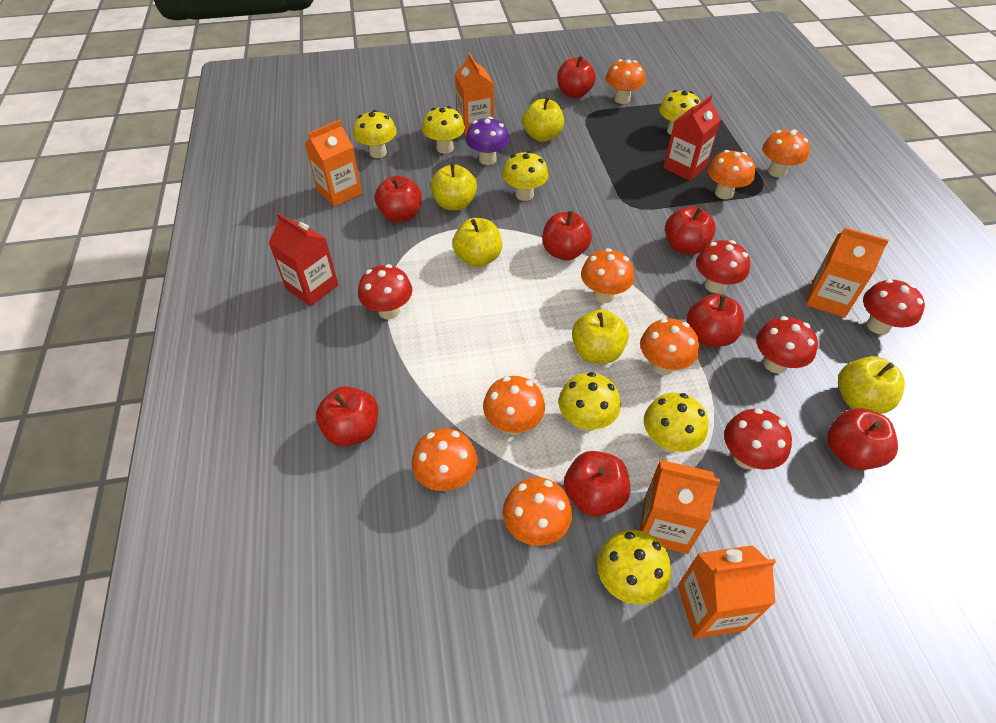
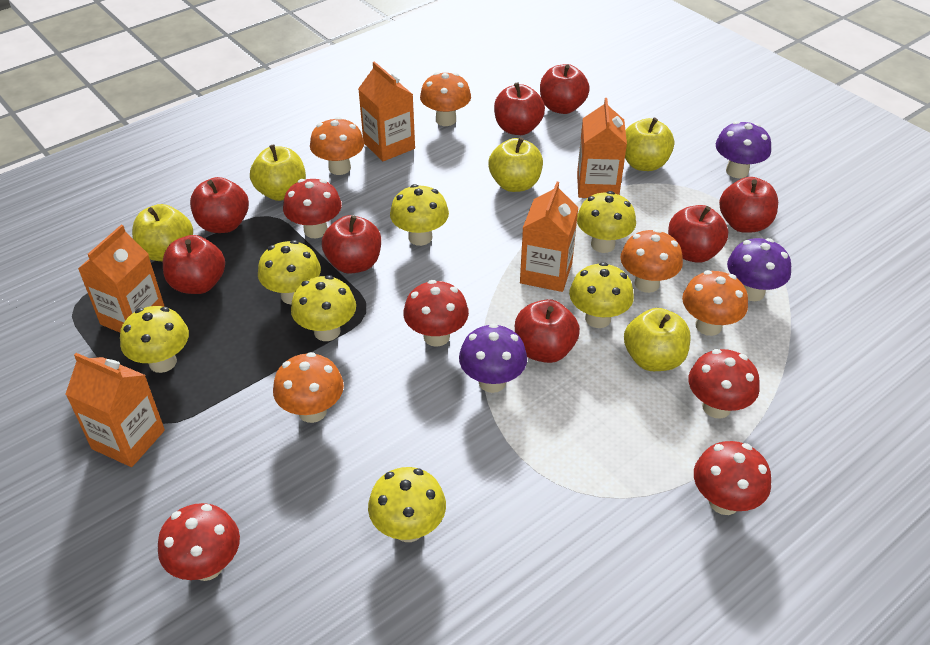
orange mushroom: [412,428,478,491] [483,376,545,435] [503,477,572,546] [581,248,634,303] [606,59,645,104] [640,318,699,375] [708,150,755,199] [762,129,810,177] = 8 -> [273,352,344,423] [310,117,364,175] [420,72,471,126] [620,229,683,293] [682,270,748,336] = 5
purple mushroom: [466,117,509,165] = 1 -> [459,323,527,393] [716,121,771,178] [727,238,791,301] = 3
red carton: [268,213,338,306] [663,95,721,181] = 2 -> none = 0

